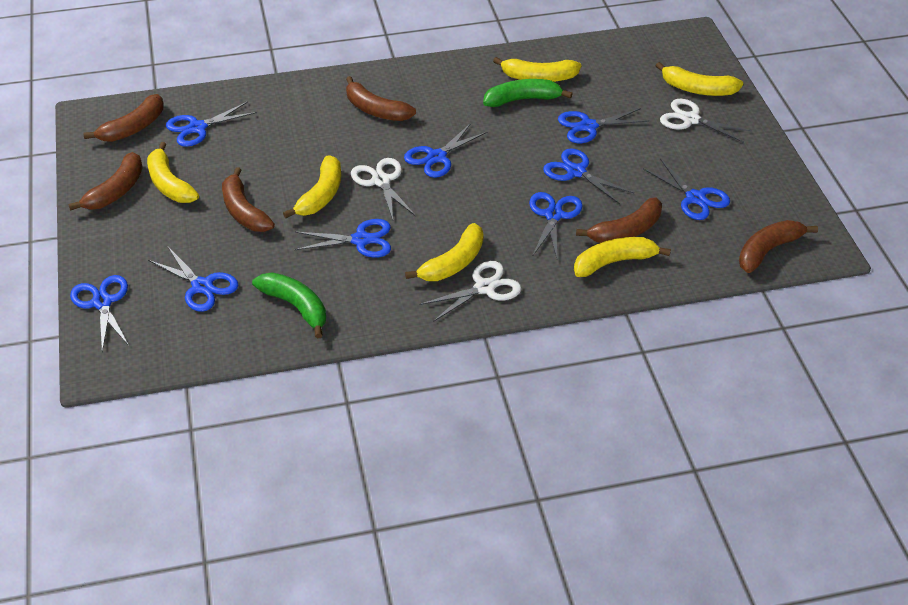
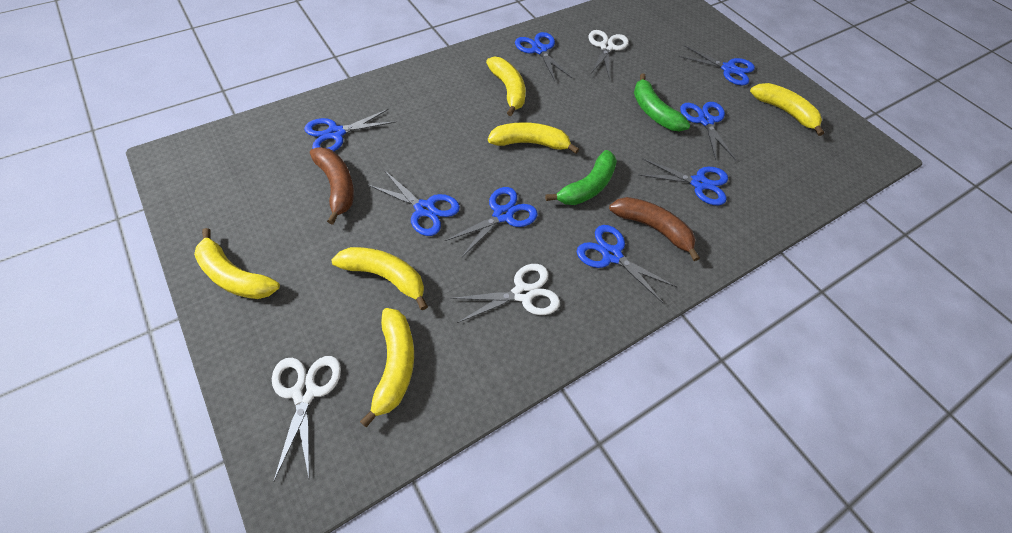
blue scissors: [70,275,129,352] [148,247,239,312] [166,101,257,147] [294,219,391,258] [404,123,487,178] [529,192,583,258] [543,149,634,204] [558,108,649,143] [643,159,730,220] = 9 -> [304,109,396,151] [368,170,460,236] [445,187,538,258] [515,32,572,81] [577,225,677,303] [639,158,728,205] [678,45,755,86] [680,102,736,160] = 8
brown banana: [68,152,143,211] [83,94,164,142] [222,167,275,232] [346,76,416,121] [576,197,662,243] [739,220,818,273] = 6 -> [310,147,354,225] [609,197,700,261] = 2

